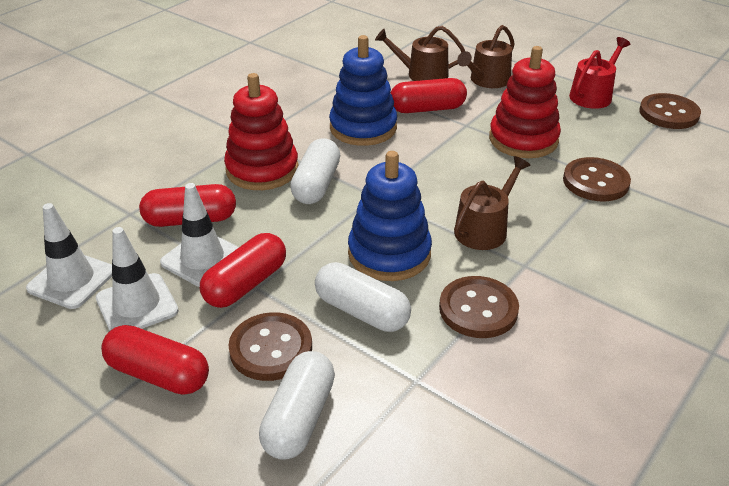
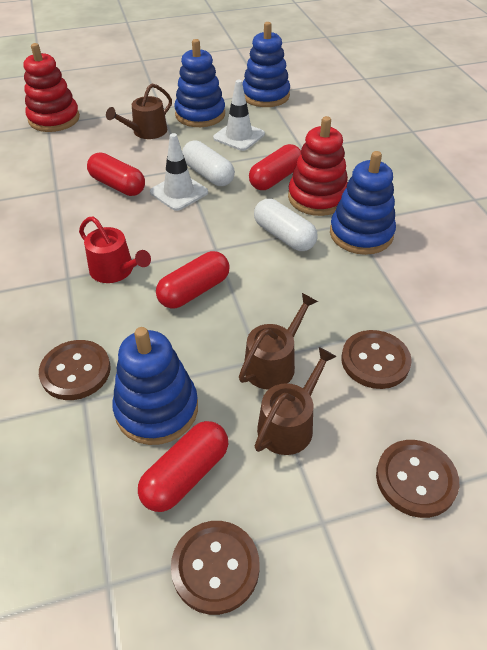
blue stacking toy: [329,35,397,146] [348,151,432,281] = 2 -> [112,327,198,445] [174,39,225,127] [242,22,290,107] [330,151,396,255] = 4
white capsule: [259,351,335,460] [290,138,340,204] [315,262,411,332] = 3 -> [182,140,235,186] [254,199,318,251] = 2
white traffic cone: [26,203,112,309] [96,227,179,331] [160,183,239,287] = 3 -> [150,133,208,211] [213,80,265,151] = 2

